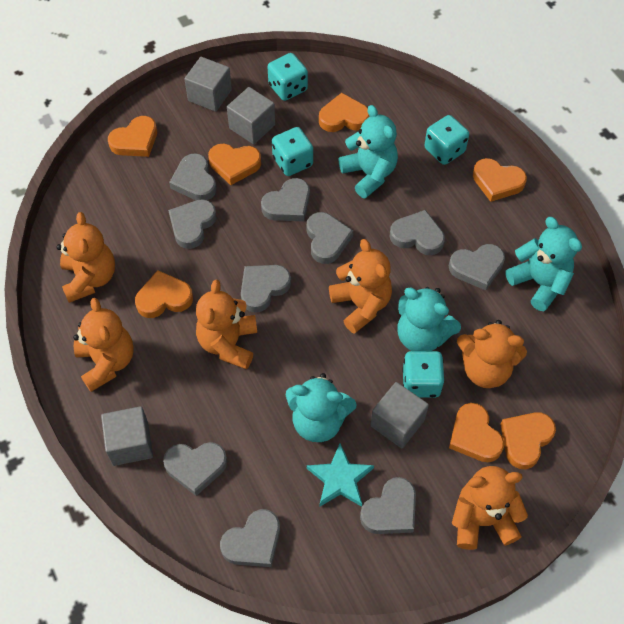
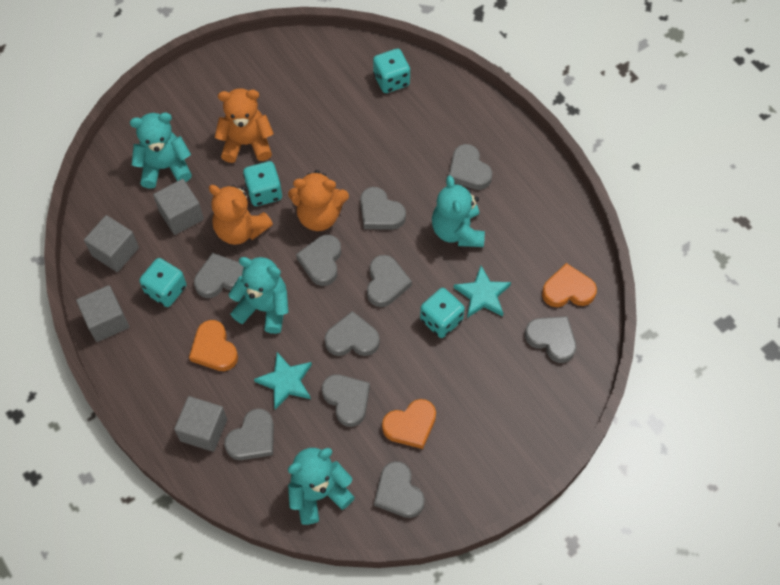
orange heart: [108,116,157,157] [135,270,193,318] [208,144,261,185] [319,93,370,132] [449,403,504,462] [473,158,527,202] [500,412,556,469] = 7 -> [189,320,238,371] [382,399,436,449] [542,263,597,307] = 3
orange teddy bear: [57,212,115,303] [73,298,134,392] [196,279,257,369] [329,239,392,334] [452,466,528,550] [457,320,527,388] = 6 -> [209,185,273,245] [215,88,274,163] [288,170,349,231] = 3
turquoise star: [307,443,374,507] = 1 -> [254,352,312,410] [454,266,511,318] = 2

